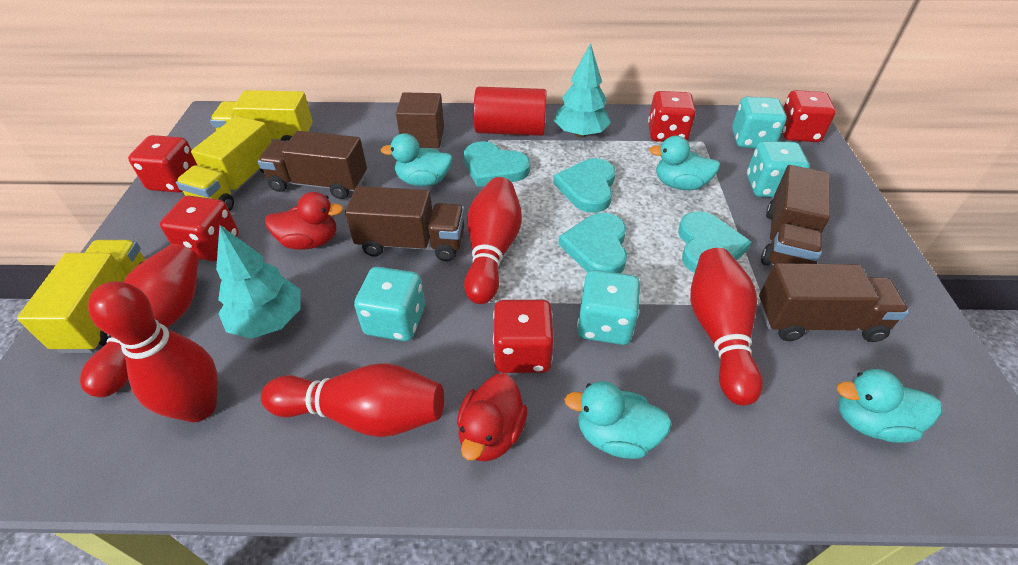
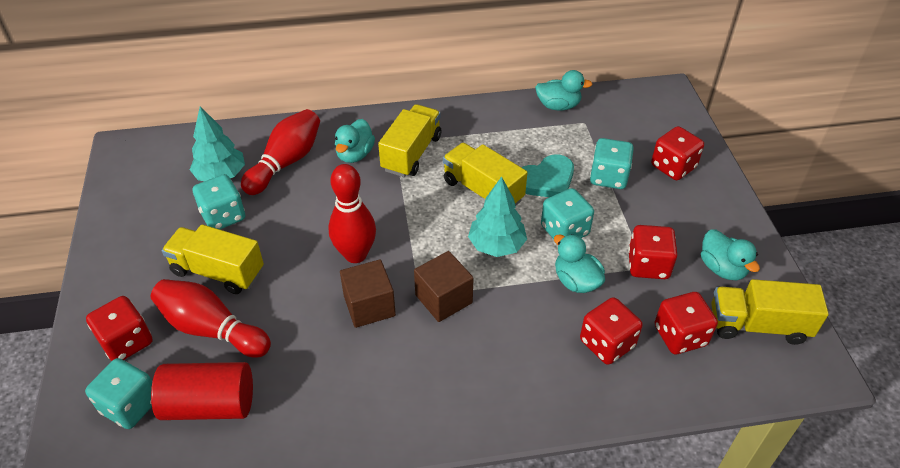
brown cube: [396,92,444,148] = 1 -> [340,259,396,328] [414,251,474,322] = 2
brown truck: [258,131,367,199] [345,186,465,261] [759,263,909,342] [761,165,830,265] = 4 -> none = 0
red bowling pin: [80,244,199,397] [88,281,218,422] [261,363,444,437] [464,177,522,304] [690,248,763,405] = 5 -> [151,279,271,358] [241,109,320,195] [328,164,376,263] = 3
red duck: [265,192,343,250] [457,373,528,462] = 2 -> none = 0
turquoise heart: [464,141,530,187] [553,158,616,213] [558,213,627,273] [678,211,751,273] = 4 -> [521,154,574,197] = 1
yellow truck: [17,240,146,353] [176,116,272,211] [210,90,313,141] = 3 -> [162,224,264,294] [378,104,441,177] [443,143,528,206] [711,279,829,345] = 4

